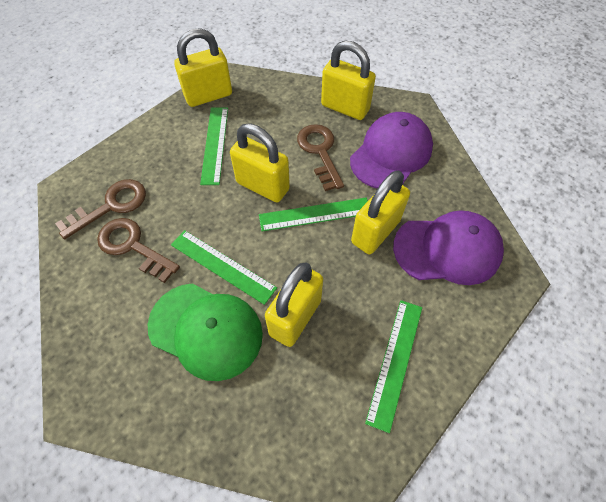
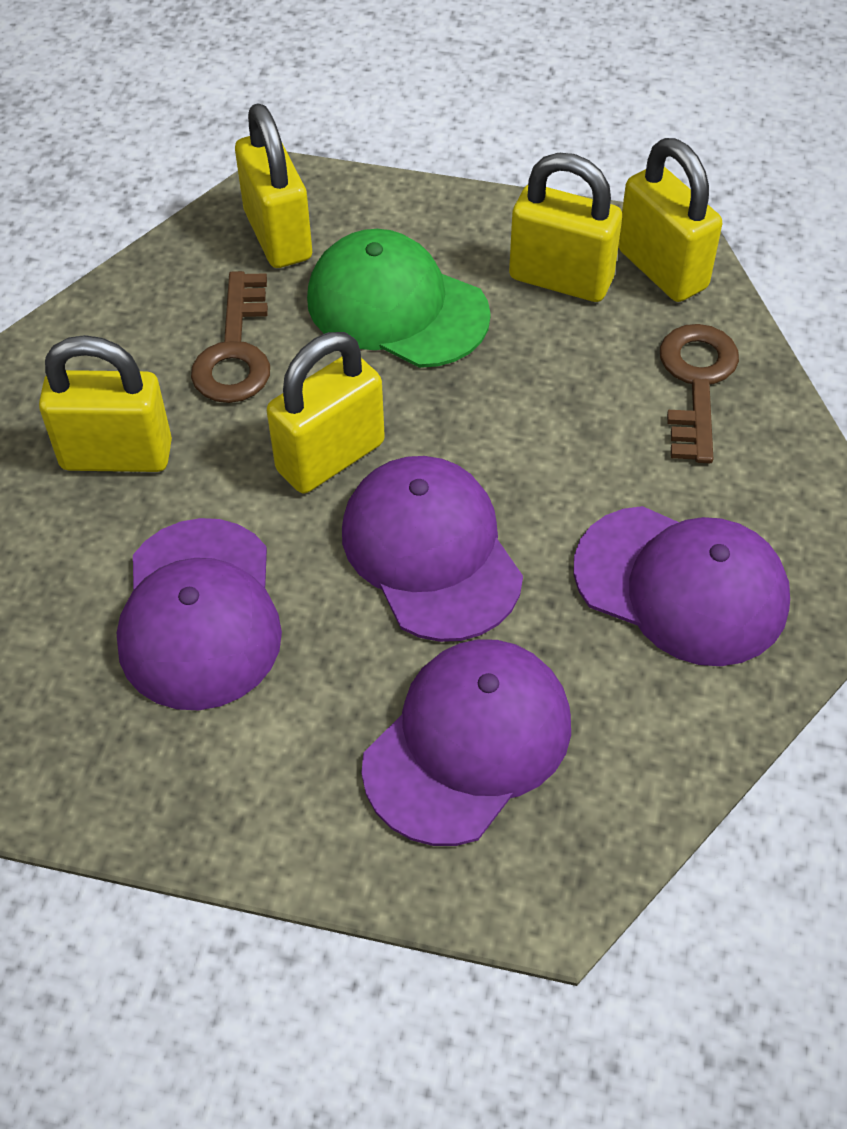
brown key: [55,179,146,239] [97,218,180,283] [297,124,344,191] = 3 -> [191,271,270,403] [660,324,739,463] = 2
green ruler: [171,230,277,305] [200,107,228,185] [259,198,368,231] [365,300,422,433] = 4 -> none = 0
purple cap: [350,112,433,189] [393,210,504,285] = 2 -> [117,518,282,710] [342,456,523,642] [362,639,571,846] [573,506,790,666] = 4

